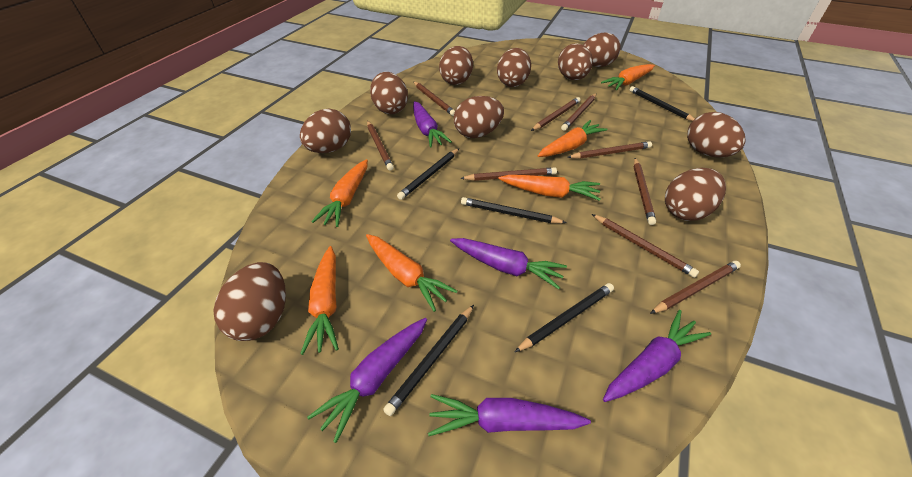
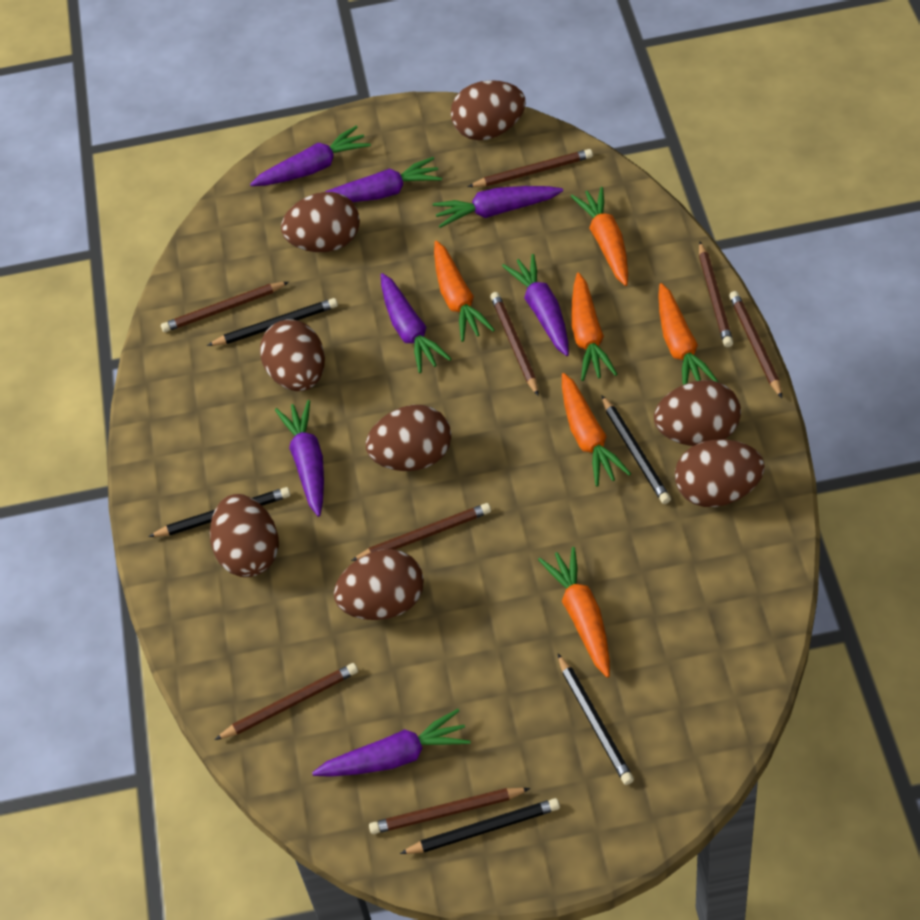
brown egg: [213,262,286,341] [300,109,351,153] [370,72,408,114] [439,46,473,85] [454,96,504,138] [497,48,531,87] [558,43,593,80] [583,32,621,67] [665,168,726,221] [687,112,746,158] = 10 -> [210,494,279,577] [260,319,325,391] [281,192,360,252] [334,549,424,620] [365,405,451,471] [451,80,526,140] [654,380,741,446] [675,439,765,507] = 8
brown pencil: [367,121,394,171] [413,81,455,116] [460,167,557,181] [531,97,580,131] [561,94,596,131] [567,141,652,159] [592,214,699,278] [634,158,656,225] [650,261,741,314] = 9 -> [161,282,289,332] [215,663,358,740] [351,503,491,561] [369,788,530,834] [468,149,593,187] [490,292,538,396] [699,242,733,347] [729,291,782,398] = 8
purple carrot: [307,318,427,443] [413,101,452,148] [428,394,591,436] [450,238,567,289] [603,310,711,402] = 5 -> [250,126,371,186] [275,400,324,517] [312,709,471,777] [325,157,442,202] [381,273,451,373] [433,186,563,228] [502,254,569,356] = 7

